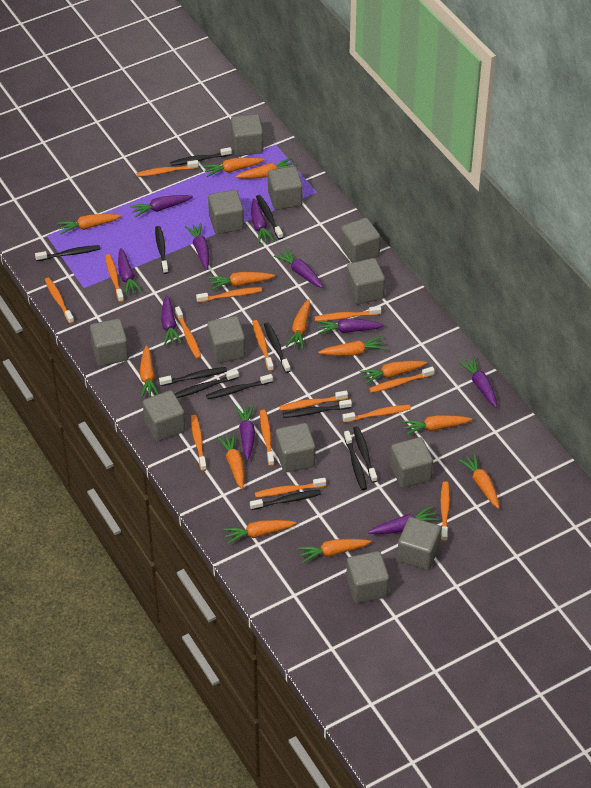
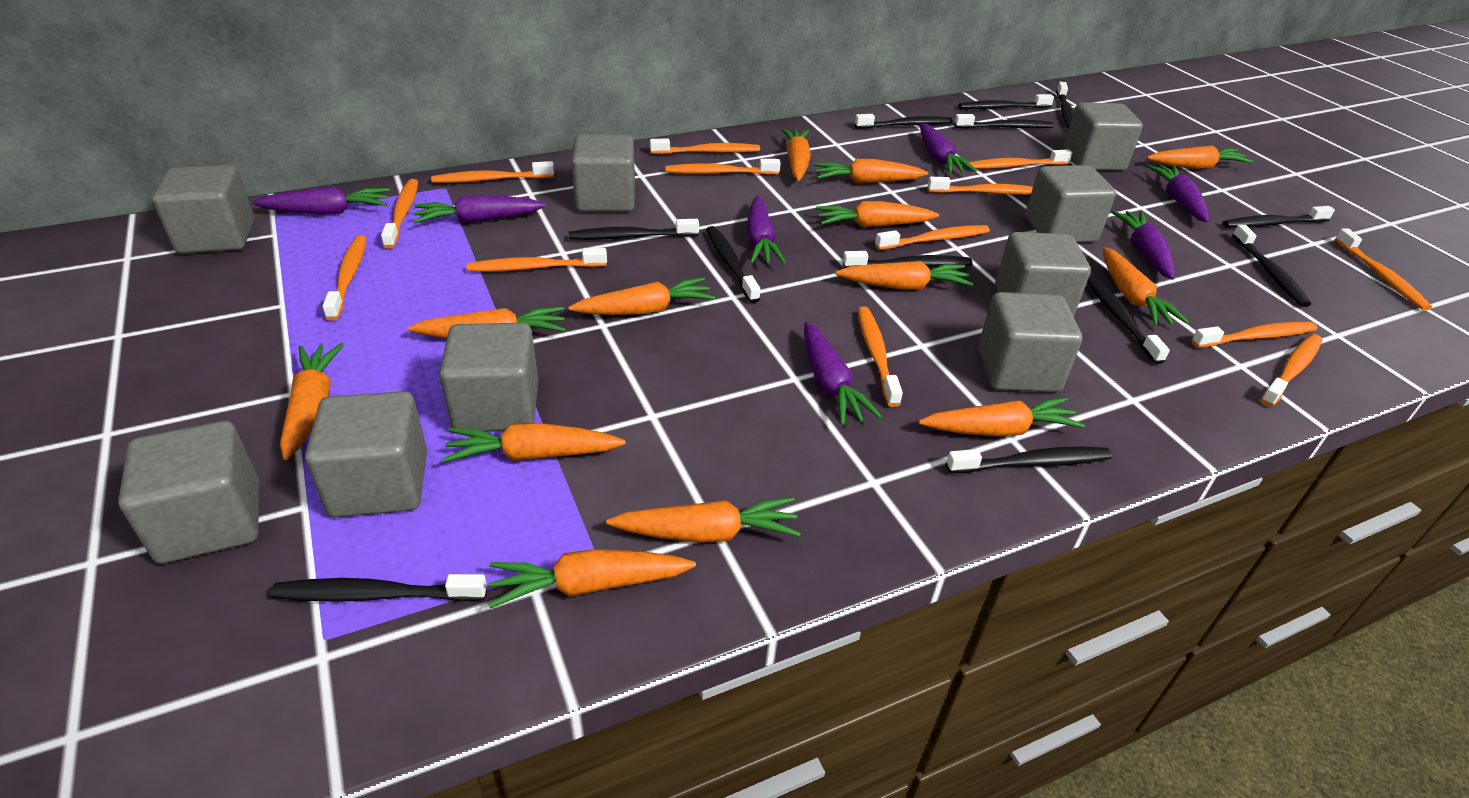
grey cube: [90,319,129,366] [143,390,186,441] [207,316,246,363] [208,190,244,234] [231,114,264,156] [268,166,303,210] [275,423,316,472] [340,218,381,263] [346,258,385,305] [346,551,389,603] [390,437,433,488] [397,517,441,570] = 12 -> [118,421,259,564] [152,165,255,254] [305,391,427,517] [439,323,538,432] [571,134,635,212] [978,292,1082,392] [995,232,1091,317] [1025,165,1116,243] [1063,103,1143,171] = 9
orange toothbrush: [45,277,74,324] [105,254,124,302] [137,160,199,177] [175,306,201,359] [191,415,207,471] [196,287,262,303] [252,320,274,371] [255,478,326,498] [260,410,275,466] [279,391,348,411] [315,306,381,321] [342,405,411,423] [369,367,435,393] [441,481,450,542] = 14 -> [322,235,367,321] [381,179,418,249] [431,161,554,183] [467,248,607,272] [650,139,760,154] [665,159,781,175] [858,307,903,407] [875,225,990,250] [927,177,1033,195] [968,149,1072,169] [1191,322,1317,348] [1261,334,1322,407] [1335,228,1432,311] = 13
purple carrot: [118,248,142,296] [130,195,193,218] [161,295,182,345] [185,223,209,270] [235,405,255,461] [251,198,275,244] [274,248,323,288] [317,318,384,334] [368,506,439,534] [458,356,497,408] = 10 -> [252,186,390,215] [414,195,546,223] [746,196,786,264] [804,322,882,425] [920,123,977,174] [1112,211,1175,280] [1146,165,1209,222] = 7

